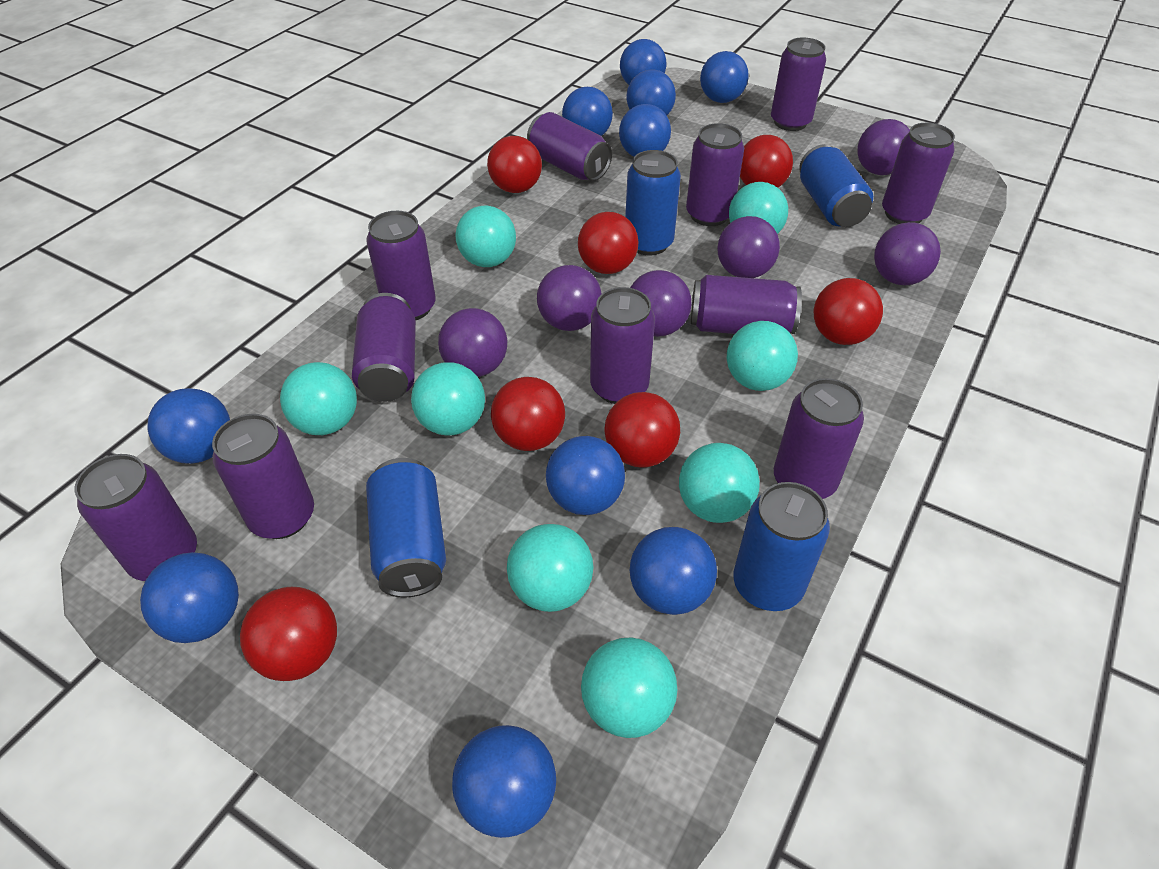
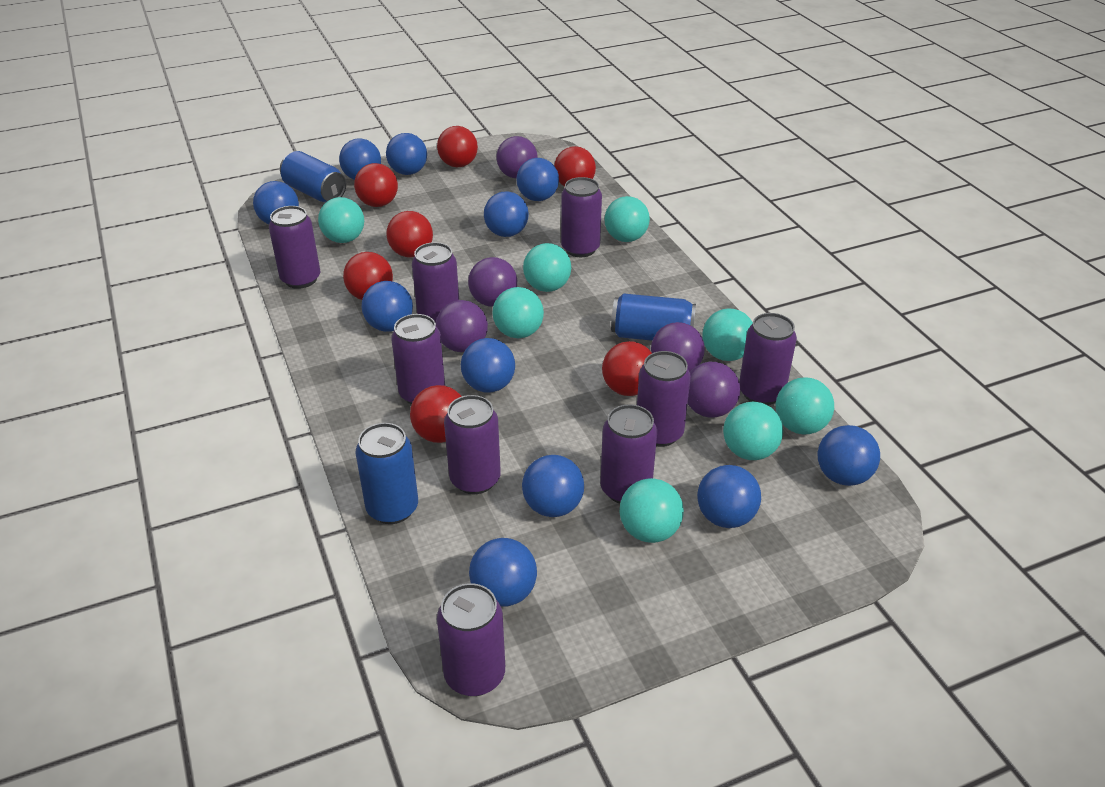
blue ball: [140,552,239,643] [148,388,230,464] [452,725,556,838] [546,436,625,515] [562,87,613,136] [619,104,671,157] [620,39,666,85] [626,69,676,115] [630,527,717,615] [700,51,749,103] = 10 -> [253,181,299,224] [339,138,381,180] [361,281,413,332] [386,133,427,175] [461,338,515,393] [469,538,537,607] [484,191,529,237] [516,158,559,201] [522,455,584,517] [697,465,761,528] [818,425,880,486] = 11
blue can: [366,458,446,598] [625,150,681,255] [733,482,830,611] [799,144,873,227] = 4 -> [280,151,346,202] [356,423,418,524] [611,293,696,341] = 3
purple ball: [438,308,507,377] [537,265,602,331] [630,270,692,337] [717,216,780,278] [857,119,910,175] [874,222,941,285] = 6 -> [436,300,488,352] [468,257,517,307] [496,136,538,178] [651,322,705,372] [688,362,740,418] = 5
purple can: [75,454,197,581] [212,414,314,539] [352,293,416,402] [366,211,436,320] [527,112,612,181] [590,287,655,404] [686,123,744,226] [691,275,802,334] [771,38,826,131] [774,378,864,499] [882,123,955,224] = 11 -> [269,206,321,289] [391,314,445,405] [412,242,459,323] [437,583,505,696] [444,395,501,494] [561,177,602,257] [600,404,657,503] [637,351,691,447] [739,313,797,405] = 9

